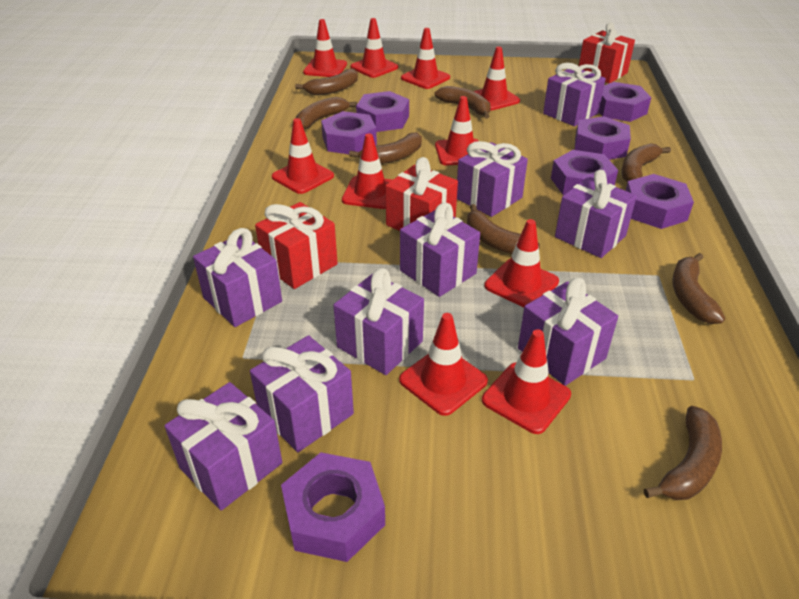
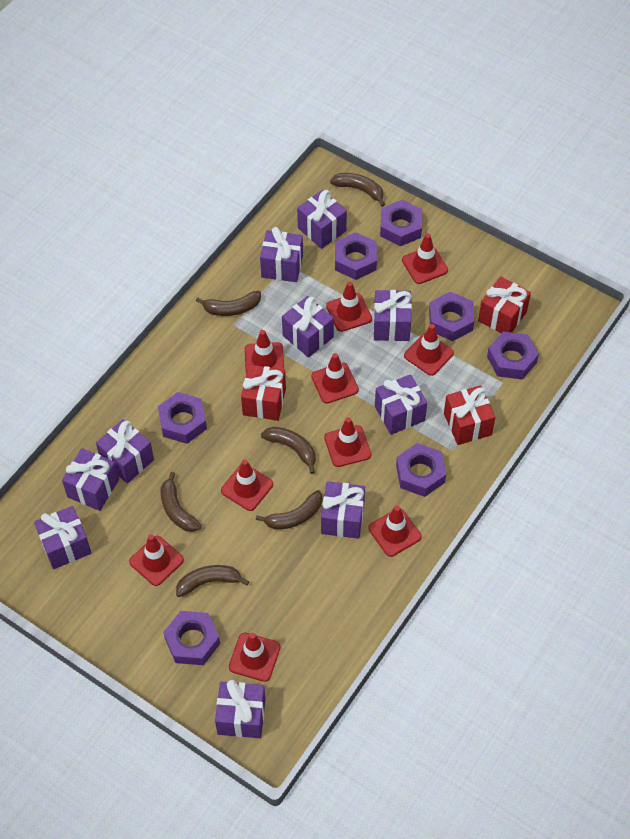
brown banana: [295,69,358,95] [296,97,357,129] [349,132,422,164] [435,86,491,119] [467,204,540,254] [621,143,671,182] [644,406,722,500] [672,253,725,324] = 8 -> [161,472,202,532] [176,565,249,597] [196,291,261,316] [256,490,322,530] [261,427,316,474] [330,173,385,207] = 6
purple gift: [165,382,282,511] [193,228,282,327] [250,335,354,452] [333,268,424,375] [400,202,480,297] [457,141,528,217] [518,278,618,386] [543,63,606,126] [555,170,637,258] = 9 -> [34,506,92,569] [62,448,119,511] [96,419,154,484] [215,680,266,738] [260,227,303,282] [282,296,334,358] [297,190,347,249] [321,481,365,539] [373,290,412,341] [375,374,427,435] = 10

